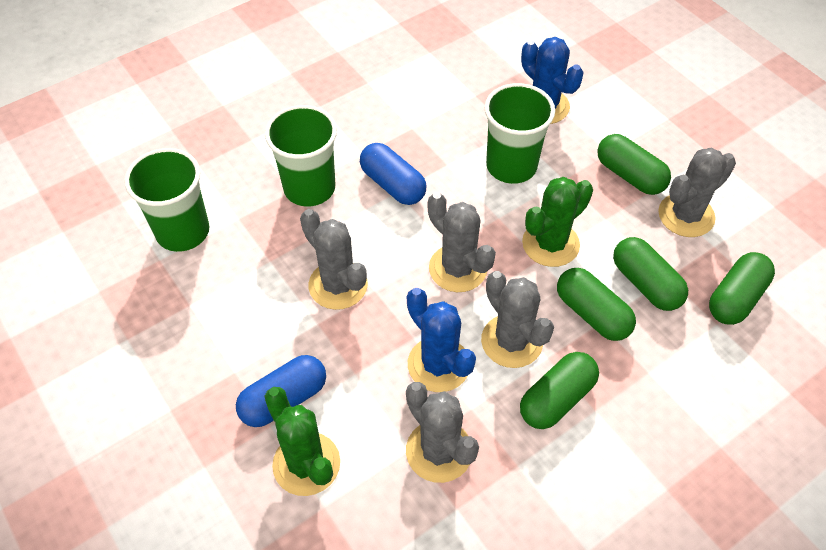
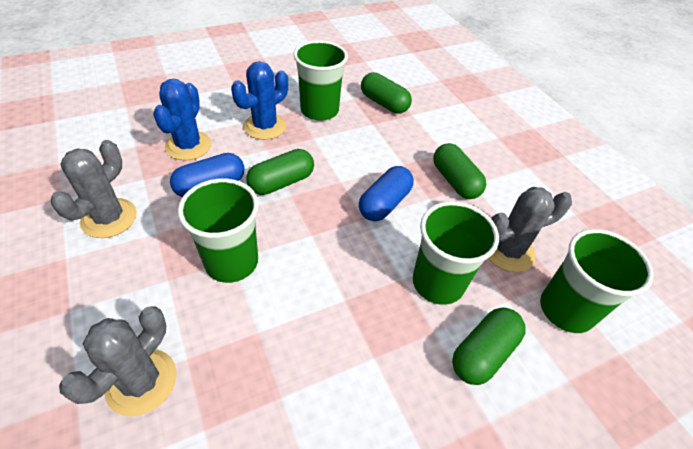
green cactus: [265,387,340,496] [522,177,593,267] = 2 -> none = 0
green capsule: [520,352,599,429] [557,268,636,341] [597,134,671,195] [613,237,688,311] [709,252,775,325] = 5 -> [246,149,314,195] [361,72,412,114] [433,143,486,199] [452,307,526,385] = 4
green cup: [124,148,210,252] [265,105,337,207] [485,83,555,184] = 3 -> [178,179,259,283] [294,40,348,121] [413,201,499,305] [540,229,654,333] = 4
grey cactus: [300,209,368,310] [406,382,479,483] [428,192,496,292] [481,271,554,368] [658,148,736,237] = 5 -> [50,140,137,238] [59,307,177,417] [488,187,572,272] = 3

